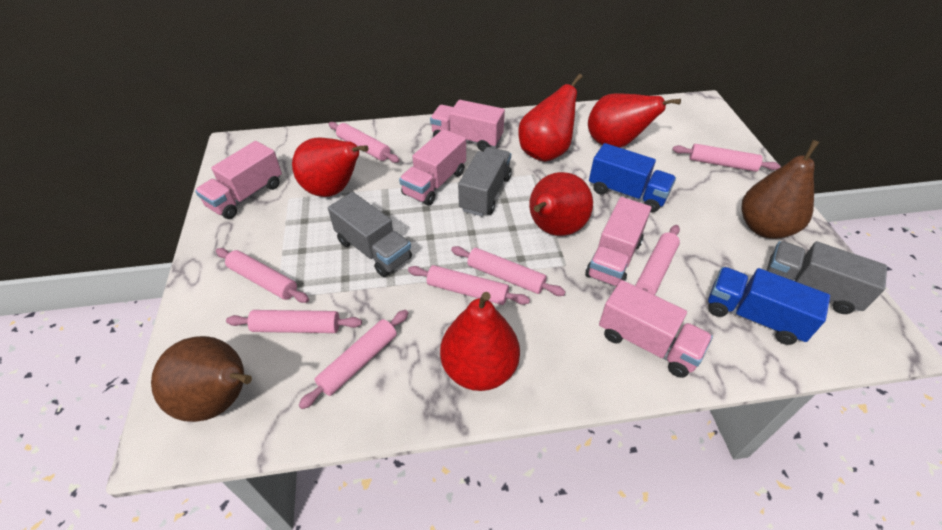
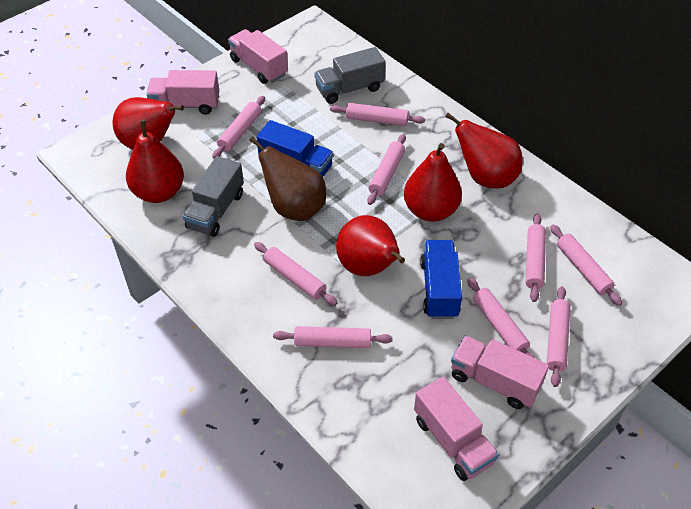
brown pear: [151,336,252,422] [741,140,819,239] = 2 -> [249,136,326,221] = 1
grey truck: [328,192,412,277] [458,147,512,216] [766,241,887,314] = 3 -> [183,156,244,237] [314,47,386,104] = 2
pink rolling pin: [216,248,309,303] [226,310,362,333] [298,310,408,409] [329,122,400,163] [408,265,530,305] [451,246,566,296] [635,225,680,295] [672,144,780,172] = 8 -> [212,96,265,158] [254,242,337,306] [273,326,393,348] [330,103,425,126] [367,134,406,205] [467,278,536,359] [526,214,546,302] [547,286,570,387] [550,225,622,306] = 9
pink truck: [195,141,282,219] [399,129,466,206] [430,100,505,152] [585,197,652,286] [599,280,713,378] = 5 -> [146,70,220,115] [228,29,288,84] [414,377,499,481] [451,336,549,409] = 4

